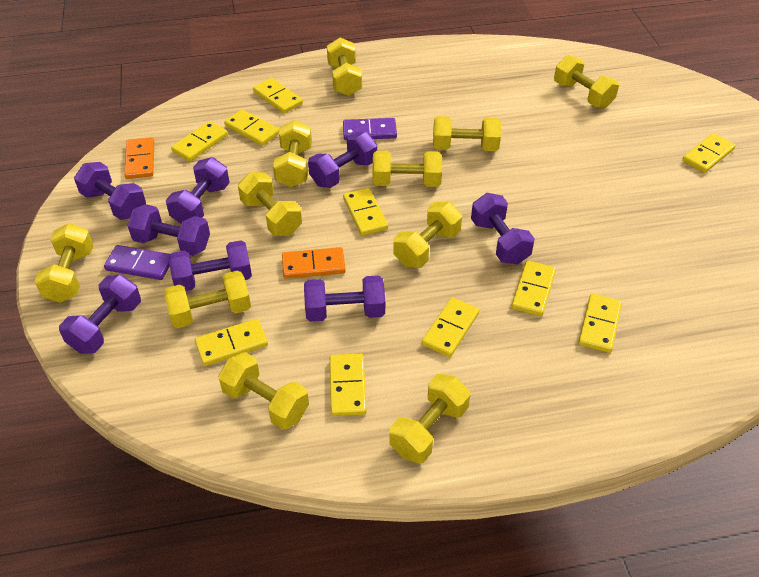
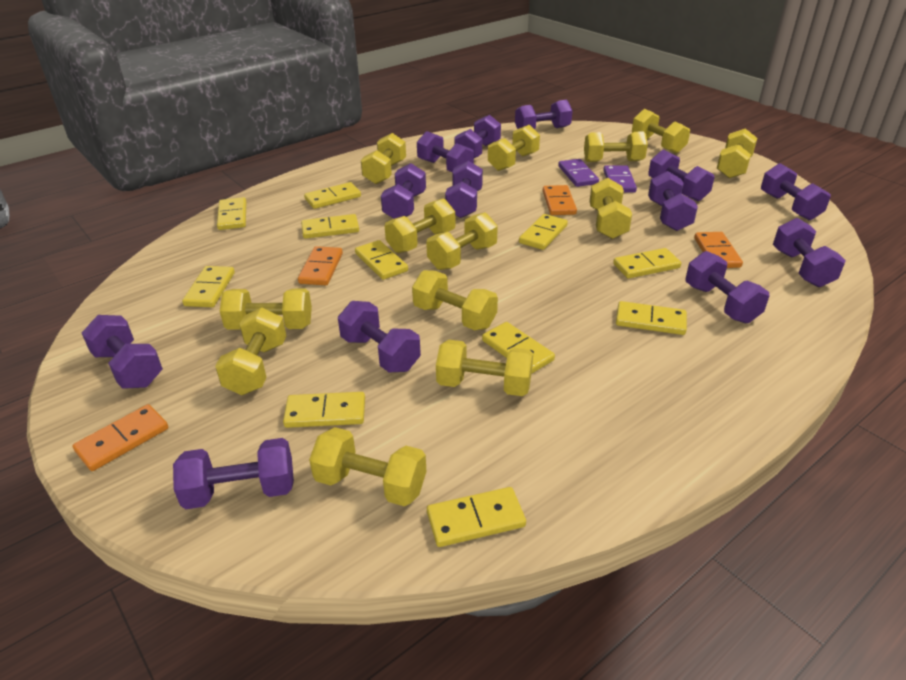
orange domino: [124,137,154,179] [282,247,346,279] = 2 -> [72,404,168,471] [298,246,343,285] [543,185,577,215] [694,232,743,268] = 4
purple dumbbell: [59,275,141,354] [74,162,146,220] [127,204,210,256] [166,157,230,224] [169,240,252,291] [304,275,385,322] [308,132,377,188] [471,193,535,264] = 8 -> [82,315,163,389] [173,438,294,509] [338,301,421,372] [381,163,426,219] [417,131,474,172] [445,161,483,218] [454,115,501,158] [515,100,573,130] [648,149,715,201] [648,171,698,231] [686,251,769,323] [761,163,831,220] [773,218,846,287] = 13
yellow domino: [171,121,228,162] [195,319,268,366] [224,109,279,146] [253,78,303,114] [330,354,367,416] [343,188,388,236] [422,297,479,357] [511,261,556,316] [578,293,622,353] [682,133,735,173] = 10 -> [182,266,235,307] [217,197,246,230] [283,392,365,428] [301,214,359,239] [304,182,361,209] [355,240,408,280] [427,487,526,547] [482,322,555,373] [519,214,568,250] [613,248,681,279] [616,301,687,335] = 11
yellow dumbbell: [34,223,93,303] [164,270,251,328] [218,352,309,430] [238,172,302,236] [273,120,312,187] [327,38,362,96] [373,151,442,187] [389,374,471,464] [393,202,462,268] [433,116,501,151] [554,55,619,108] = 11 -> [215,307,286,395] [220,289,312,330] [309,427,426,506] [361,133,406,184] [385,198,455,253] [412,270,498,330] [426,213,498,270] [436,340,533,396] [488,125,540,171] [584,132,648,162] [589,178,632,239] [632,109,690,153] [717,128,757,178] = 13

